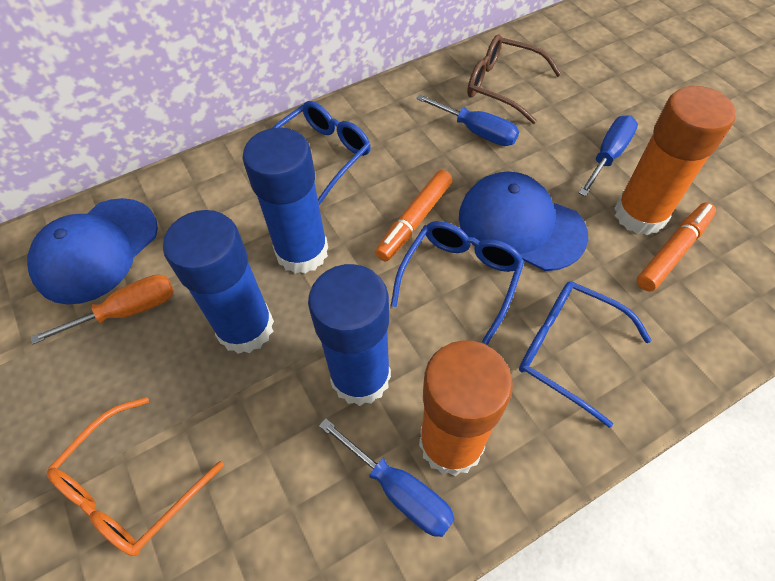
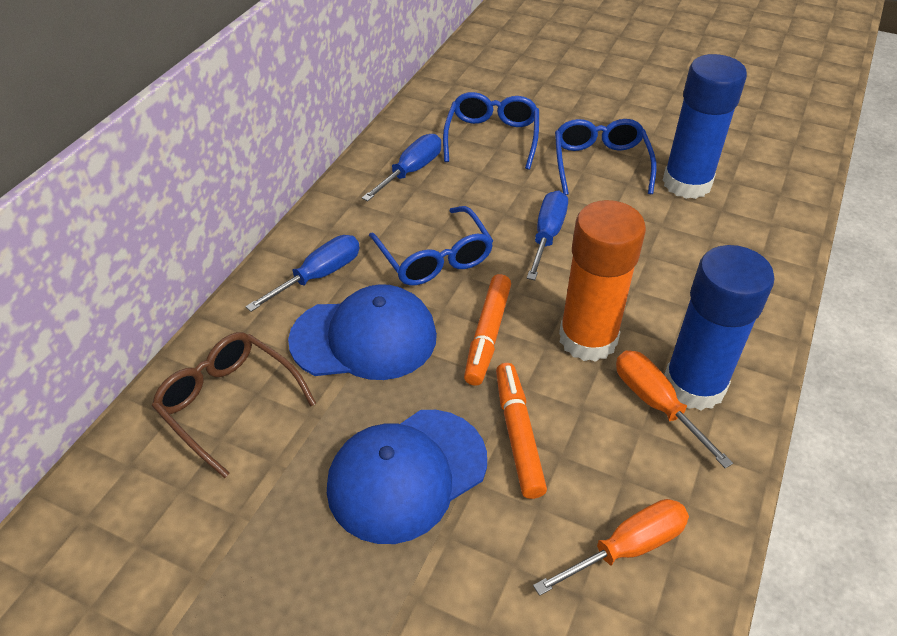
blue glue stick: [163,210,274,354] [243,127,328,274] [308,264,391,406] = 3 -> [663,54,747,199] [664,245,775,410] = 2
orange glasses: [47,397,224,556] = 1 -> none = 0
orange glue stick: [419,340,513,476] [614,86,736,235] = 2 -> [559,200,646,362] = 1
orange screwdriver: [31,274,174,345] = 1 -> [533,499,689,596] [616,350,733,469] = 2

